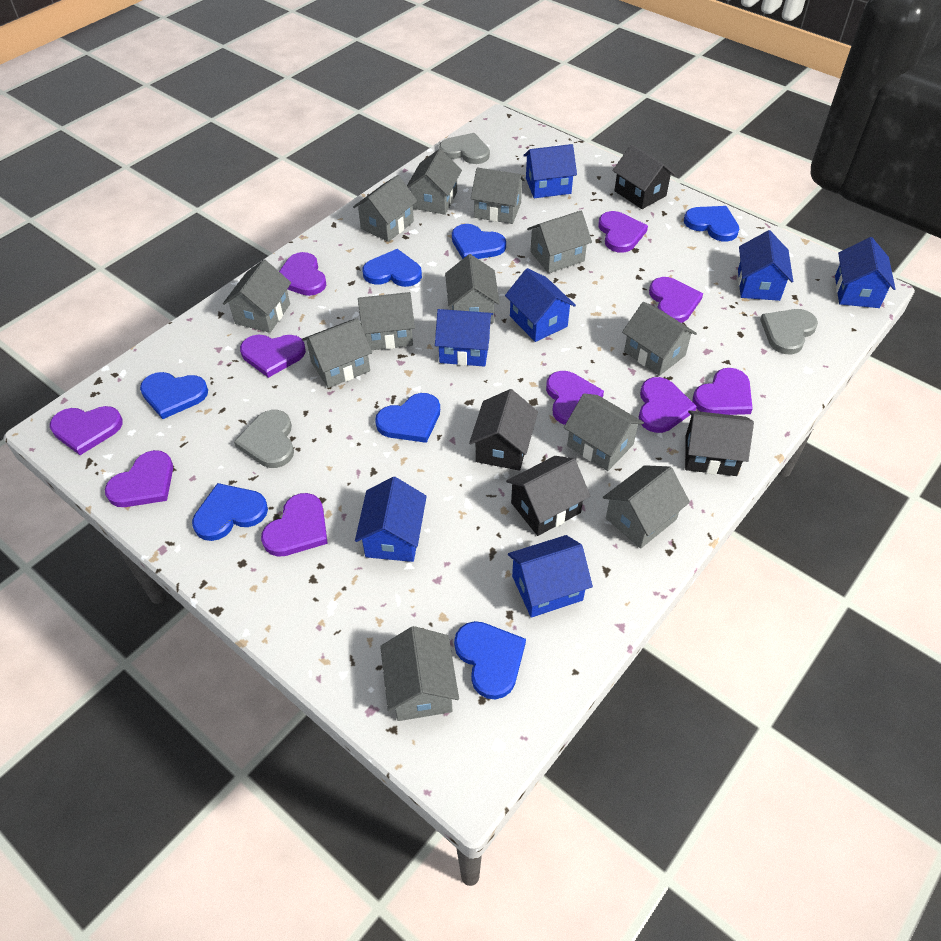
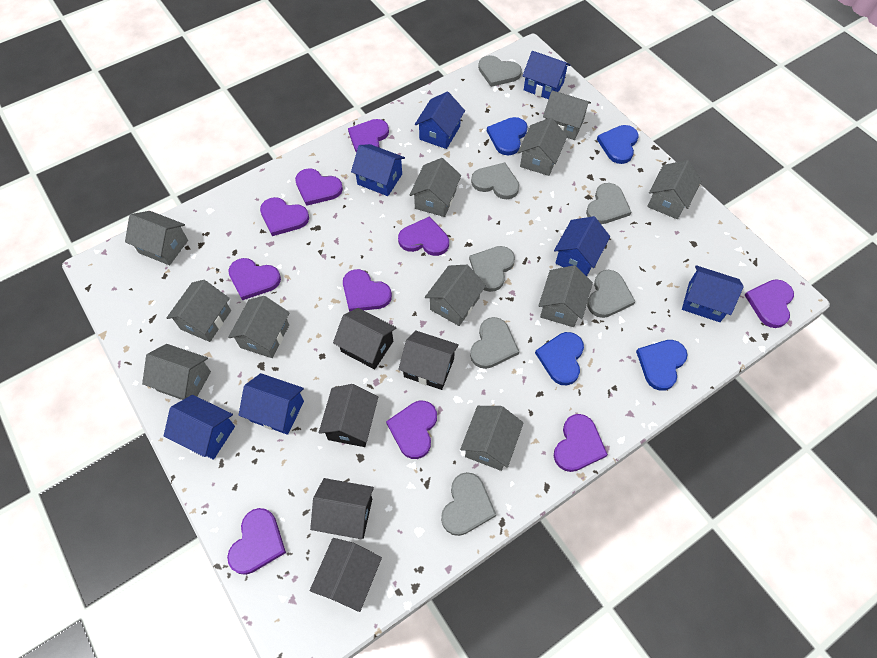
black house: [469,389,538,471] [506,456,590,536] [613,144,675,209] [685,410,754,476] = 4 -> [310,478,374,539] [310,538,382,612] [319,384,378,447] [333,308,396,369] [398,330,459,390] = 5
blue heart: [140,372,208,419] [192,483,268,541] [362,249,422,287] [375,393,440,443] [452,224,506,259] [454,621,526,700] [684,206,739,242] = 7 -> [487,117,528,156] [535,332,584,385] [597,125,638,164] [636,340,688,391] = 4
grey heart: [234,410,294,468] [439,133,490,164] [760,309,818,354] = 3 -> [441,472,496,536] [469,246,515,292] [470,317,519,369] [471,162,519,199] [478,55,522,87] [586,183,631,224] [587,270,636,318] = 7
grey house: [223,260,291,333] [302,318,372,388] [353,175,417,242] [358,292,415,350] [380,626,459,721] [407,149,462,215] [445,254,500,323] [471,167,526,224] [527,211,592,273] [564,393,644,471] [603,465,690,549] [622,302,697,376] = 12 -> [125,211,188,265] [142,344,211,400] [167,280,231,342] [228,296,290,358] [410,158,461,217] [425,265,486,326] [460,406,523,471] [518,118,567,176] [538,265,593,327] [543,90,591,140] [647,160,702,219] = 11

